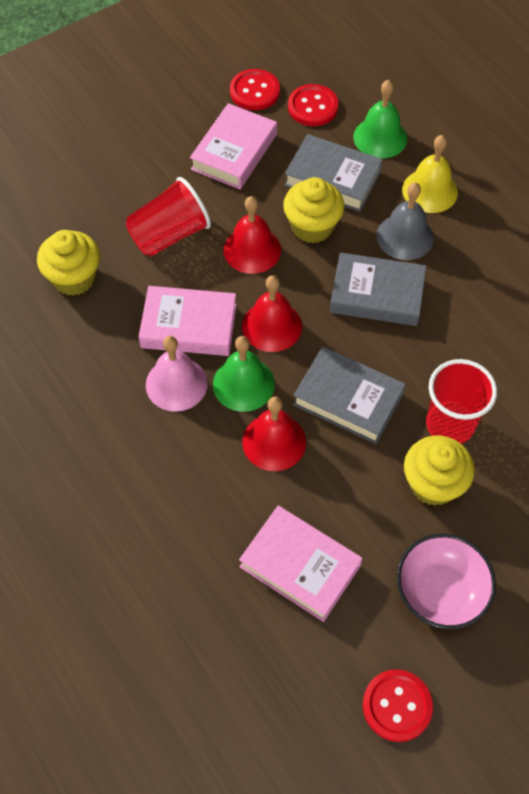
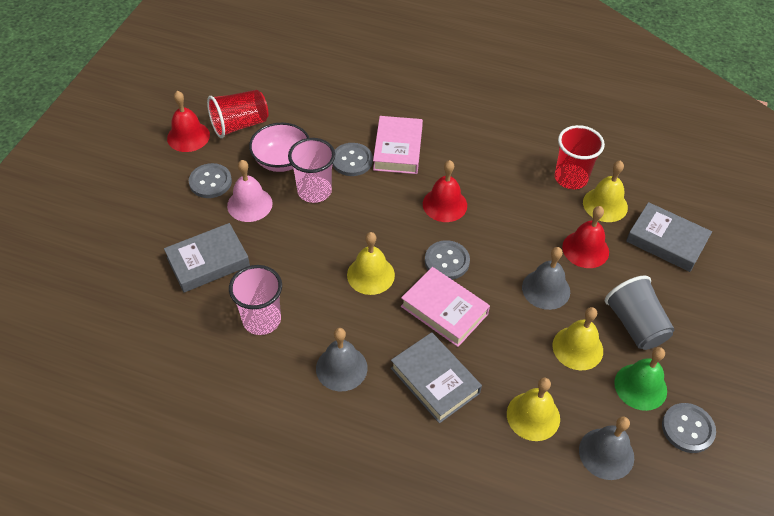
green bell: [213,336,275,412] [353,80,407,158] = 2 -> [614,347,667,411] = 1
grey bell: [376,182,434,260] = 1 -> [316,328,368,391] [522,247,570,310] [579,417,634,480] = 3
grey button: none = 0 -> [189,163,232,198] [332,143,373,176] [425,240,470,280] [662,403,716,453] = 4
grey cup: none = 0 -> [605,276,674,350] = 1
pink book: [138,286,237,356] [190,103,277,189] [239,506,363,622] = 3 -> [373,116,423,174] [401,267,490,347] = 2
pink cup: none = 0 -> [229,265,282,335] [288,138,335,203] = 2
red button: [230,69,280,110] [288,84,339,126] [363,669,433,742] = 3 -> none = 0
yellow bell: [402,135,458,213] = 1 -> [347,232,395,295] [507,378,560,441] [553,307,603,371] [583,161,628,222] = 4
yellow cupcake: [37,230,100,296] [283,177,345,243] [404,436,475,506] = 3 -> none = 0

